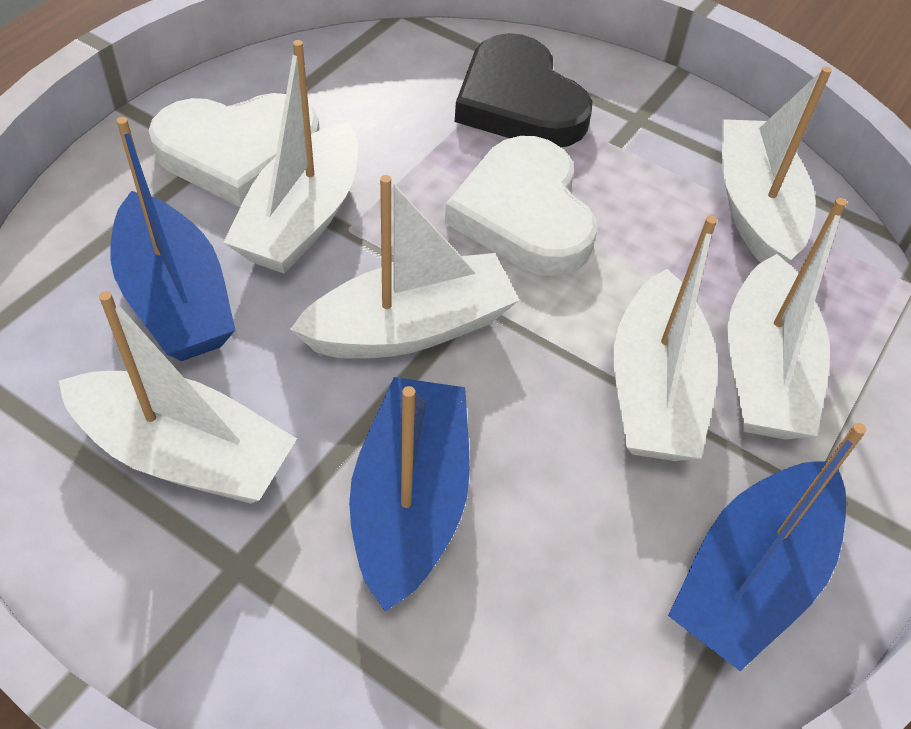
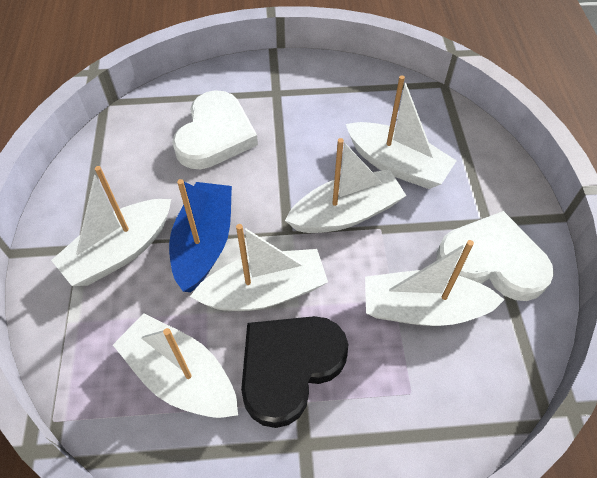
blue boat: [110,117,235,361] [349,377,470,612] [668,423,867,671] = 3 -> [169,179,232,292] = 1

